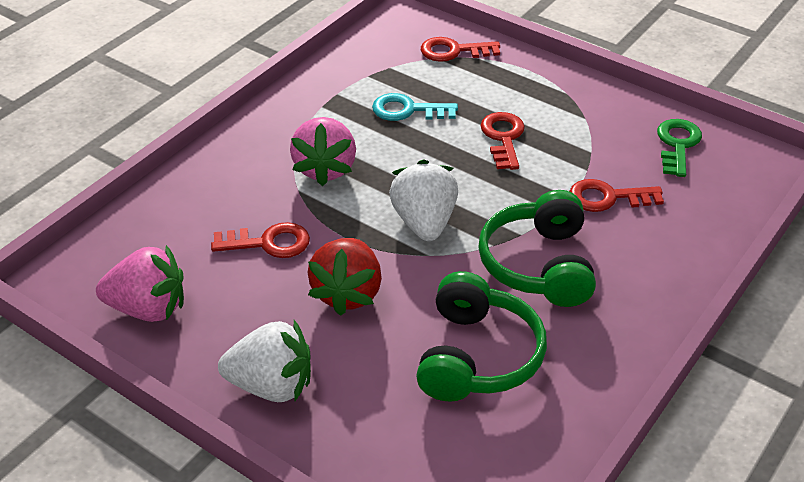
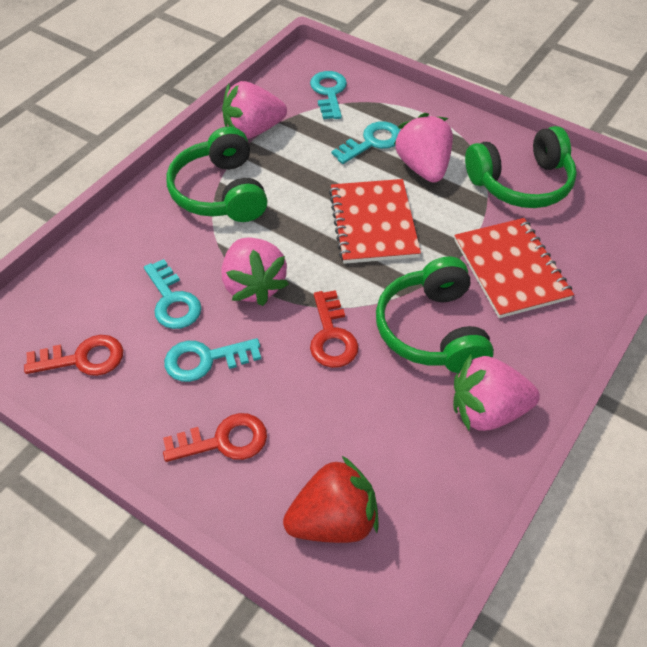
green headphones: [416,271,547,402] [478,190,596,307] = 2 -> [166,127,268,222] [376,257,494,373] [465,126,577,208] = 3
green key: [657,119,702,177] = 1 -> none = 0
pink strawberry: [96,245,184,322] [290,117,356,186] = 2 -> [222,81,287,139] [222,237,289,306] [394,113,453,183] [453,355,540,431] = 4
red key: [211,222,310,258] [421,37,500,62] [480,112,525,170] [569,179,664,212] = 4 -> [24,335,123,376] [163,413,267,462] [310,290,358,368] = 3
red notebook: none = 0 -> [329,179,421,264] [454,218,574,318] = 2
turquoise key: [372,93,458,121] = 1 -> [144,259,202,329] [164,338,261,382] [310,71,347,119] [332,121,400,164] = 4
white strawberry: [218,320,311,402] [389,159,458,241] = 2 -> none = 0

